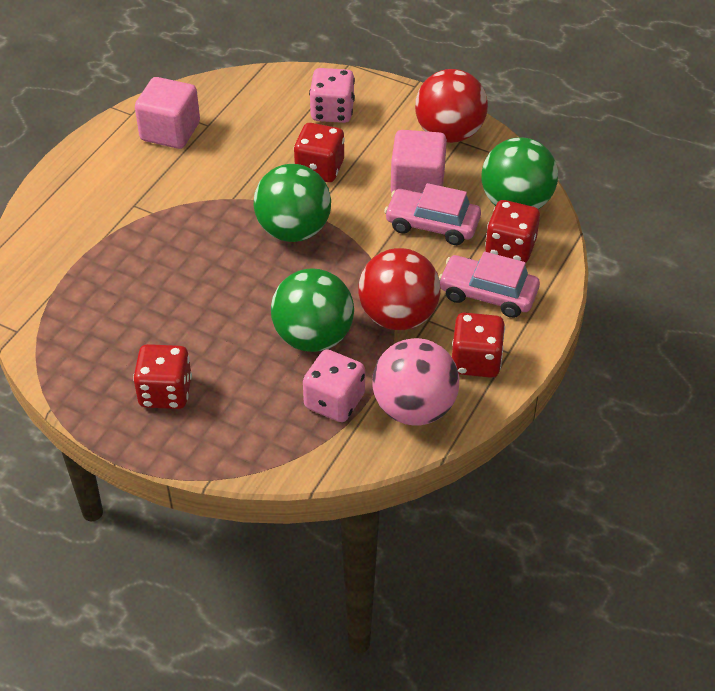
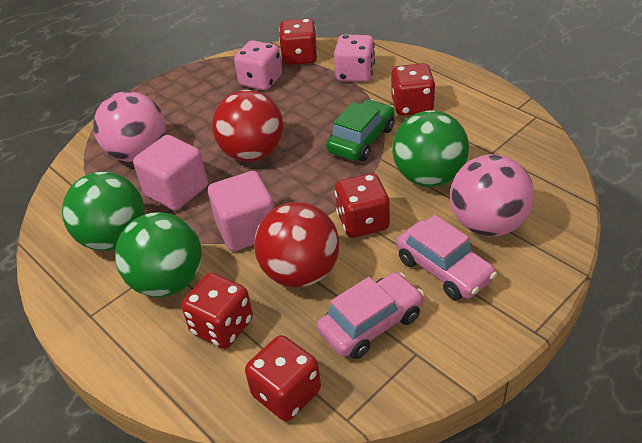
green car: none = 0 -> [326,99,395,161] = 1
pink ball: [372,338,459,426] = 1 -> [93,91,166,162] [450,154,534,237] = 2
red dice: [133,344,192,409] [294,123,345,182] [452,312,505,378] [485,200,540,263] = 4 -> [181,273,253,349] [245,335,321,421] [279,18,318,65] [335,173,390,238] [391,63,436,116] = 5

